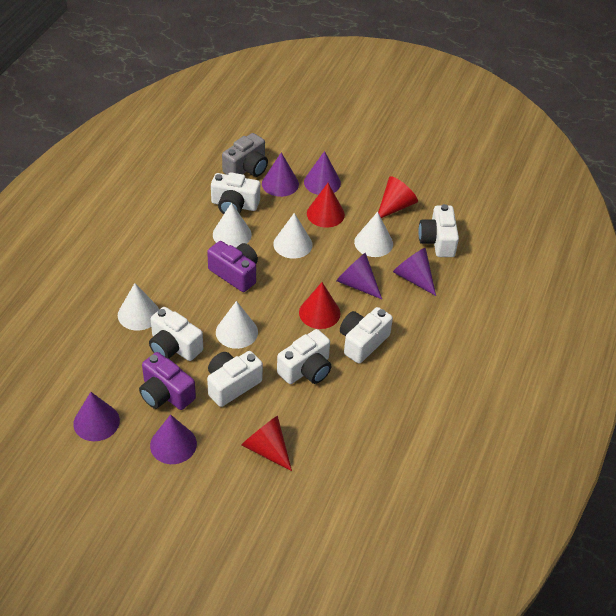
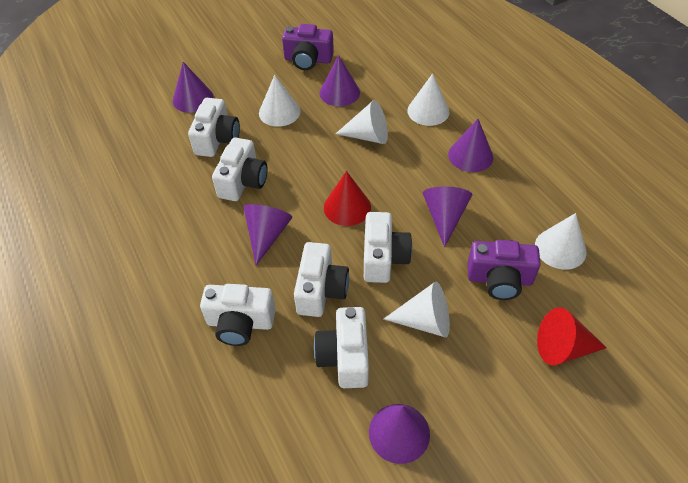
grey camera: [222,133,268,177] = 1 -> none = 0
red cone: [241,416,292,471] [299,282,341,329] [307,183,345,228] [378,176,418,218] = 4 -> [324,171,371,226] [537,307,607,365] = 2

